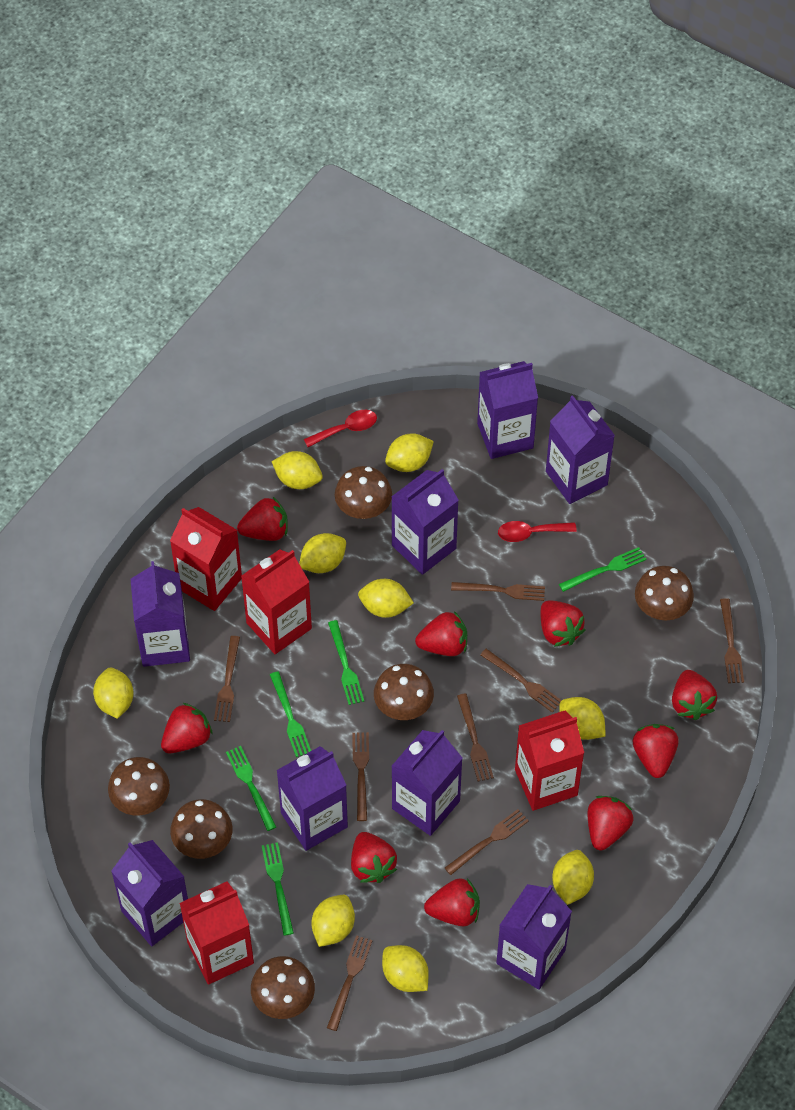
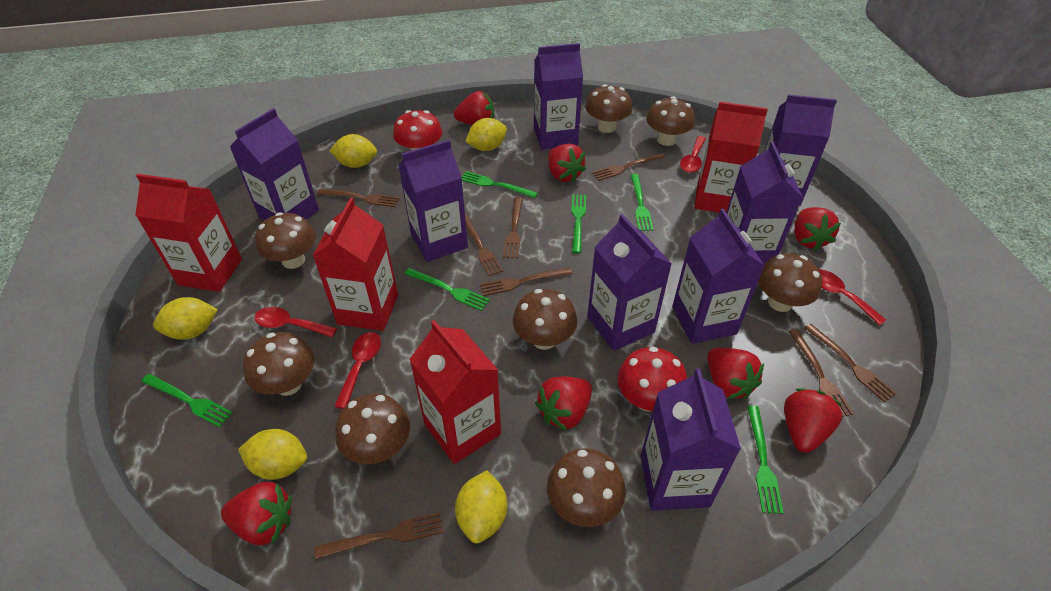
brown mushroom: [108,757,170,816] [170,799,233,859] [251,956,315,1019] [335,466,392,519] [374,664,434,720] [635,566,694,620] = 6 -> [243,332,315,396] [255,212,316,269] [335,394,410,464] [513,289,577,350] [547,448,626,527] [585,84,632,133] [646,96,695,146] [758,253,822,312] = 8
green fork: [226,746,276,831] [262,842,294,936] [270,672,311,757] [328,620,364,705] [559,547,646,592] = 5 -> [141,374,233,427] [404,268,490,311] [462,171,538,198] [571,194,586,253] [631,174,653,231] [747,406,784,514] = 6
red mushroom: none = 0 -> [393,110,442,151] [617,347,687,412] = 2
red spoon: [304,410,377,447] [498,521,577,542] = 2 -> [254,307,337,337] [334,332,381,409] [680,136,706,173] [819,269,886,326] = 4
red strawberry: [161,703,213,753] [237,497,288,541] [351,832,397,883] [415,611,467,656] [424,878,480,926] [541,600,585,647] [587,796,633,850] [632,724,679,778] [672,670,717,720] = 9 -> [221,482,292,545] [454,91,494,125] [535,377,592,431] [548,144,586,183] [707,348,764,399] [784,388,842,453] [794,207,841,251] = 7
yellow lemon: [93,667,134,719] [272,451,323,489] [299,533,346,573] [312,895,355,947] [358,579,414,618] [382,945,429,992] [385,433,434,472] [552,850,594,905] [559,697,606,740] = 9 -> [153,297,218,340] [238,429,307,480] [330,134,377,168] [455,471,507,543] [465,118,507,151] = 5

